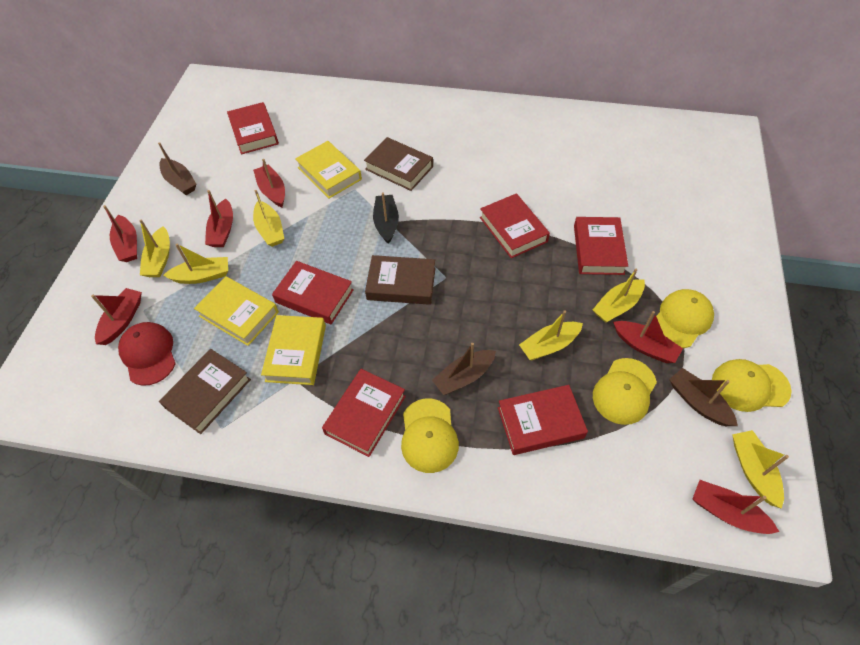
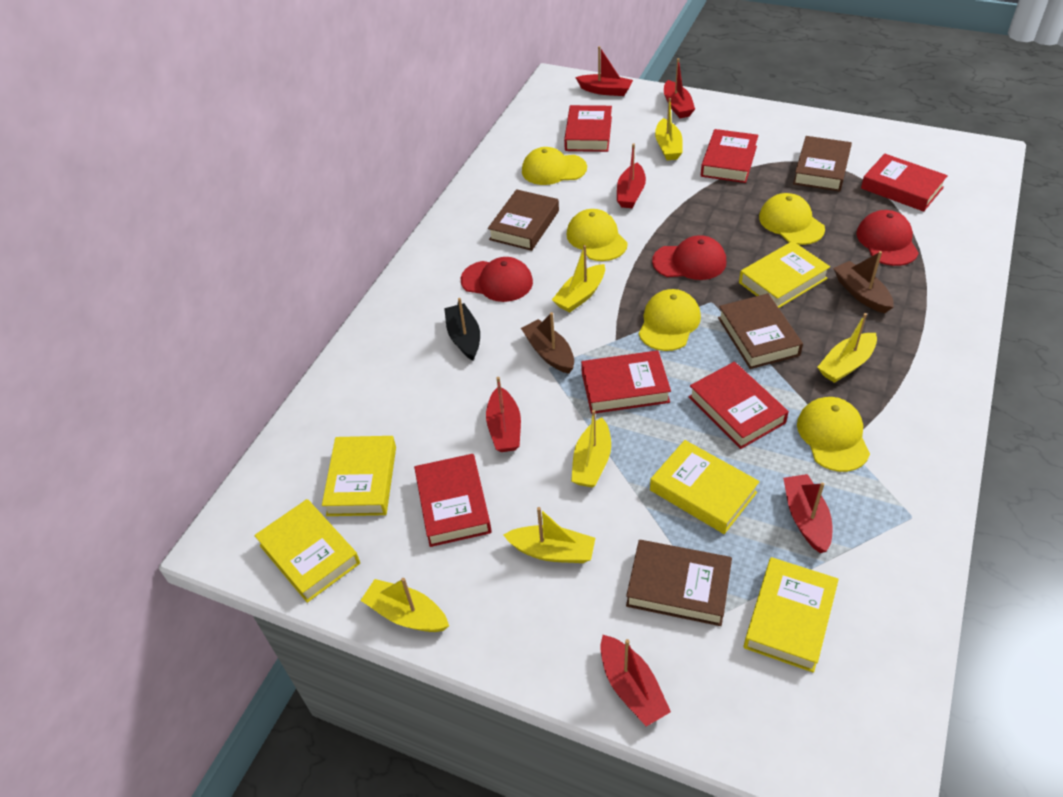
brown boat: [158,142,196,195] [432,343,496,395] [669,368,738,426] = 3 -> [521,312,574,374] [833,251,894,313] = 2
brown book: [159,349,251,434] [364,137,433,191] [365,255,435,305] = 3 -> [488,189,559,251] [626,540,732,626] [718,293,803,369] [793,136,852,192] = 4
red cap: [118,322,176,386] = 1 -> [461,257,533,302] [652,235,726,280] [856,210,919,266] = 3
yellow book: [194,276,279,346] [261,315,326,385] [295,141,362,198] = 3 -> [254,499,360,603] [322,436,396,516] [650,440,760,534] [739,241,830,308] [744,557,839,673] = 5
yellow cap: [401,398,459,473] [593,358,657,425] [651,289,714,348] [712,359,792,412] = 4 -> [522,147,587,185] [566,209,628,261] [639,289,701,351] [759,193,825,245] [797,397,870,472] = 5

